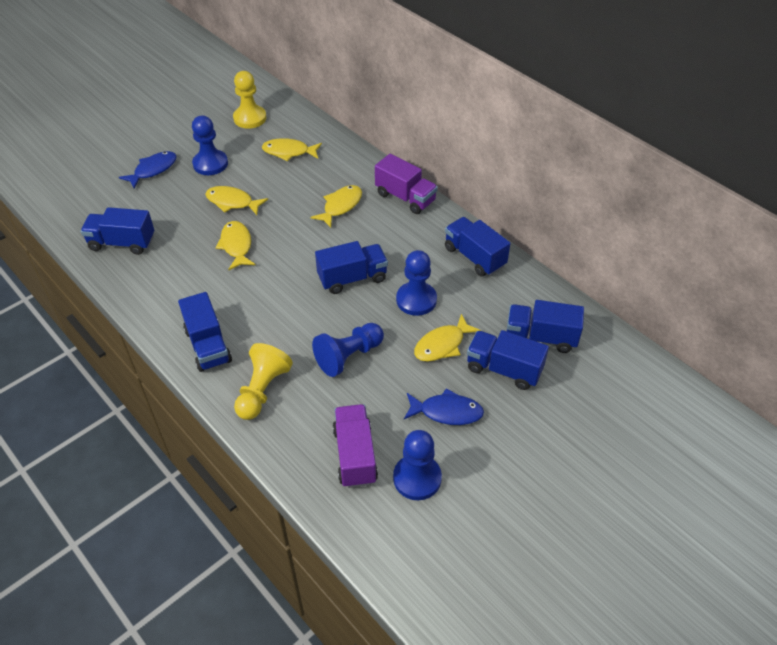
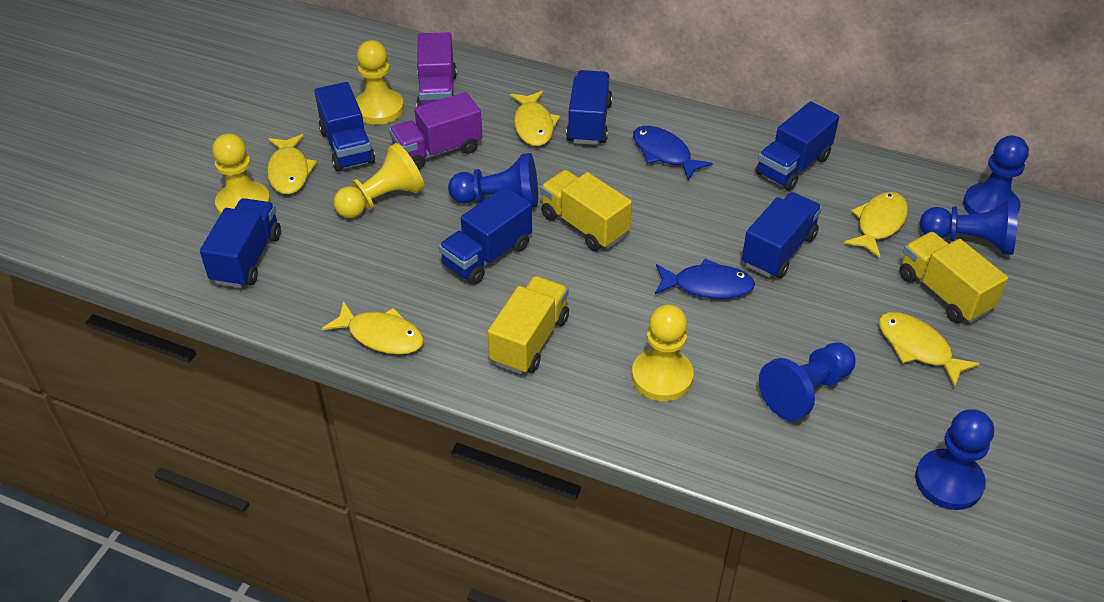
blue pawn: [192,115,228,175] [312,323,384,377] [393,430,442,500] [396,250,437,316] = 4 -> [448,153,538,207] [759,342,855,421] [915,409,994,510] [920,198,1018,255] [963,136,1029,214] = 5
yellow pawn: [233,71,266,129] [234,343,293,420] = 2 -> [212,133,271,215] [334,143,424,218] [356,40,404,125] [632,305,694,401] = 4
yellow truck: none = 0 -> [488,276,569,374] [540,170,632,251] [899,232,1008,323] = 3

